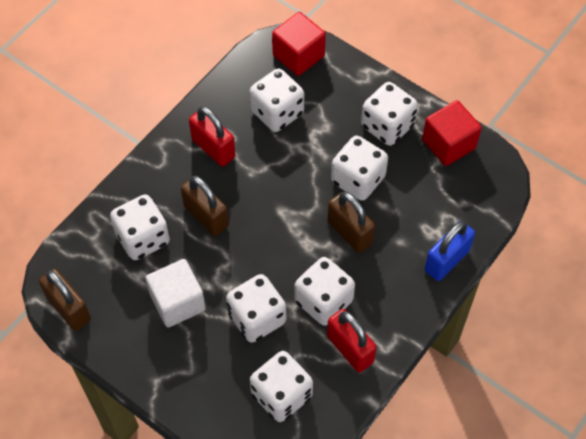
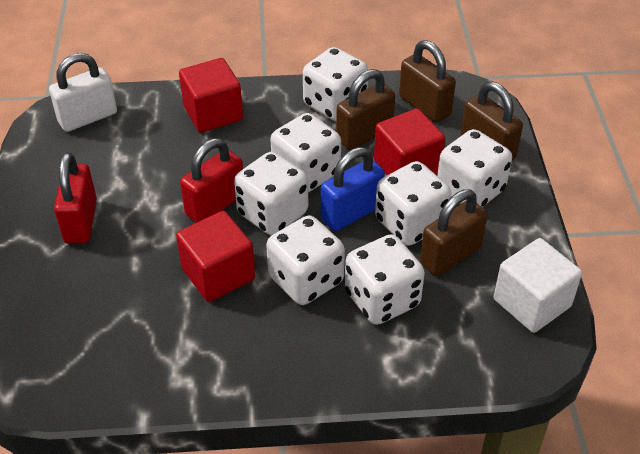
brown padlock: [39,269,91,331] [181,176,229,236] [327,192,375,253] = 3 -> [336,69,395,150] [399,40,456,122] [420,189,488,276] [461,82,523,160] = 4
red cube: [272,12,326,76] [422,100,482,166] = 2 -> [176,211,255,302] [179,58,243,133] [374,109,445,175] = 3
white padlock: none = 0 -> [49,53,117,132] = 1

